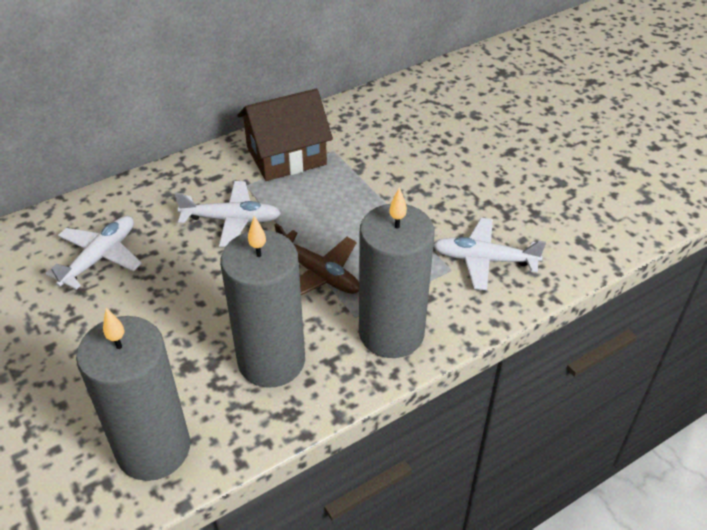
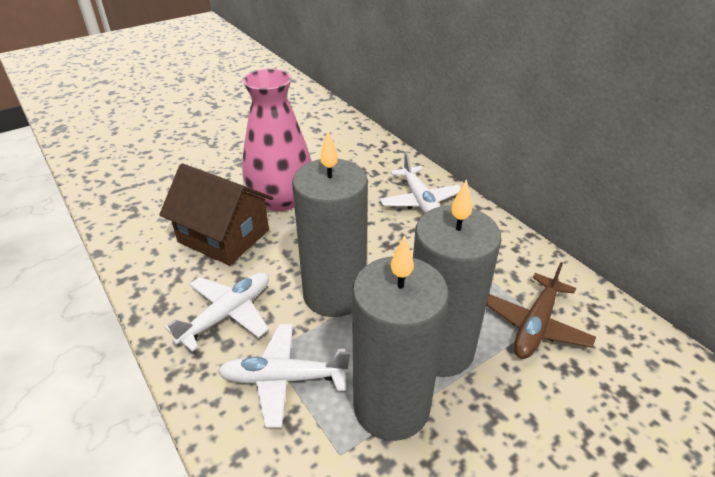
pink vase: none = 0 -> [242,69,311,211] = 1

